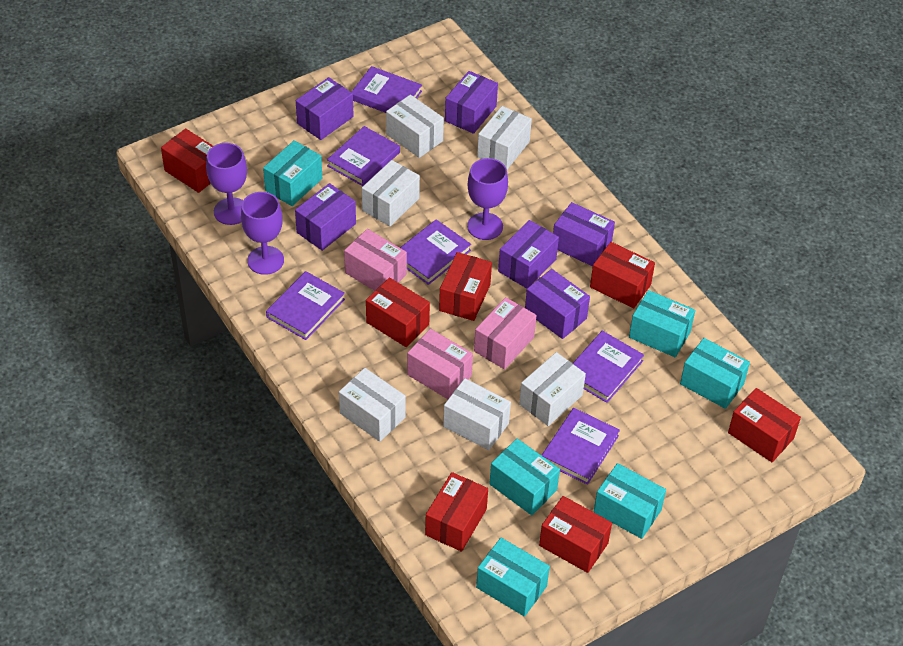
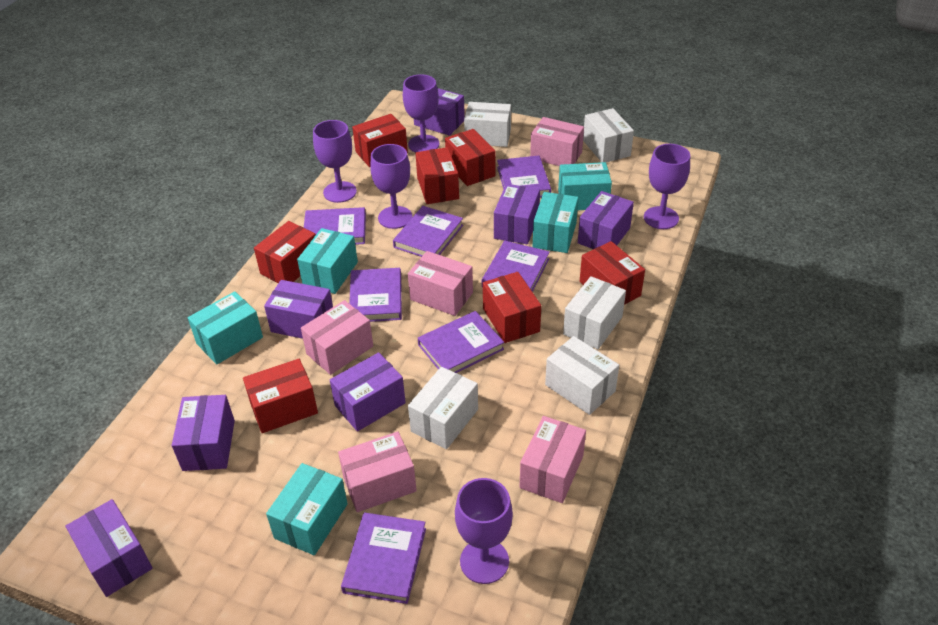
pink box: [344,229,407,291] [407,329,473,399] [474,297,537,369] = 3 -> [301,300,373,375] [338,432,417,512] [408,251,473,316] [520,416,586,503] [530,117,584,166] = 5
purple book: [266,271,345,340] [327,126,400,186] [351,66,422,113] [400,219,471,285] [541,408,620,485] [573,331,644,403] = 6 -> [304,207,366,245] [341,512,426,604] [349,268,402,322] [393,206,463,257] [418,311,504,373] [482,241,550,292] [497,156,551,197] = 7
purple box: [295,183,356,251] [296,77,354,140] [445,71,498,134] [498,220,559,289] [525,269,590,339] [553,202,615,266] = 6 -> [66,499,153,597] [172,395,235,471] [264,280,333,339] [330,352,406,432] [414,88,465,136] [494,184,540,244] [578,191,634,249] = 7
purple goblet: [206,143,247,225] [241,192,284,275] [467,158,508,240] = 3 -> [313,120,357,203] [370,144,412,229] [403,74,439,153] [455,478,513,584] [644,144,690,229] = 5
turquoise box: [263,140,322,206] [476,538,550,617] [489,438,560,515] [594,463,666,539] [629,290,695,357] [680,338,750,409] = 6 -> [188,291,263,364] [266,463,348,555] [297,228,358,294] [533,192,578,253] [558,162,612,210] = 5
white box: [339,368,406,442] [362,160,420,226] [386,95,444,158] [443,378,511,450] [477,106,532,170] [519,352,586,426] = 6 -> [408,367,478,449] [464,102,511,147] [545,336,619,415] [563,276,626,349] [583,108,634,162] = 5

